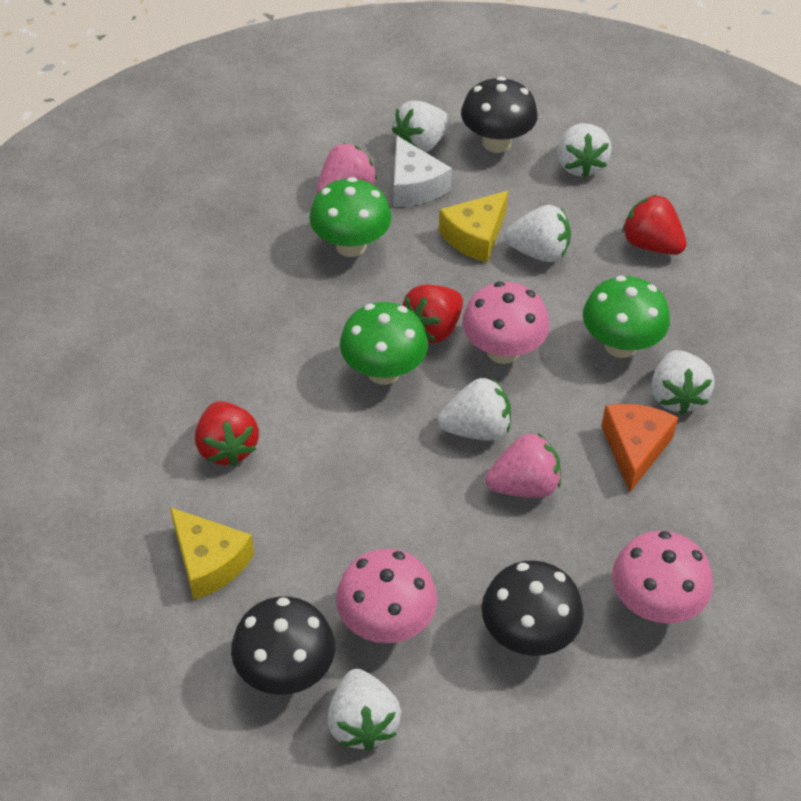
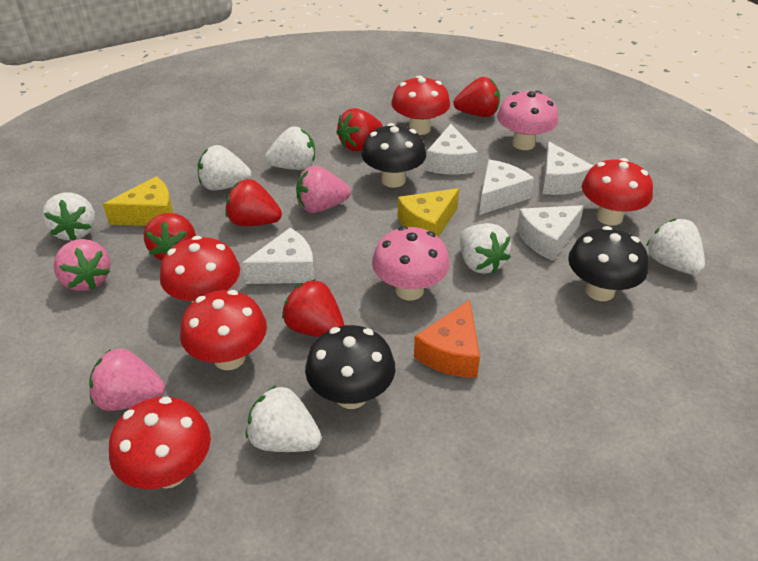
green mushroom: [309,177,392,257] [340,302,428,385] [583,276,670,358] = 3 -> none = 0
pink mushroom: [336,549,437,643] [462,281,550,364] [612,531,713,624] = 3 -> [372,226,450,300] [497,91,559,150] = 2
pink strawberry: [316,143,377,194] [485,433,561,498] = 2 -> [54,239,111,291] [89,348,165,411] [296,165,351,213] = 3
red mushroom: none = 0 -> [109,397,211,489] [160,236,240,303] [180,290,267,370] [391,76,450,135] [582,158,653,226] = 5
red strawberry: [195,401,259,466] [402,284,463,343] [622,195,687,255] = 3 -> [144,213,196,260] [225,179,282,226] [282,279,345,337] [336,108,383,151] [453,77,500,117] = 5
white cheese: [394,136,452,207] = 1 -> [242,228,315,284] [426,124,478,175] [479,160,534,215] [517,205,584,261] [542,141,593,195] = 5

